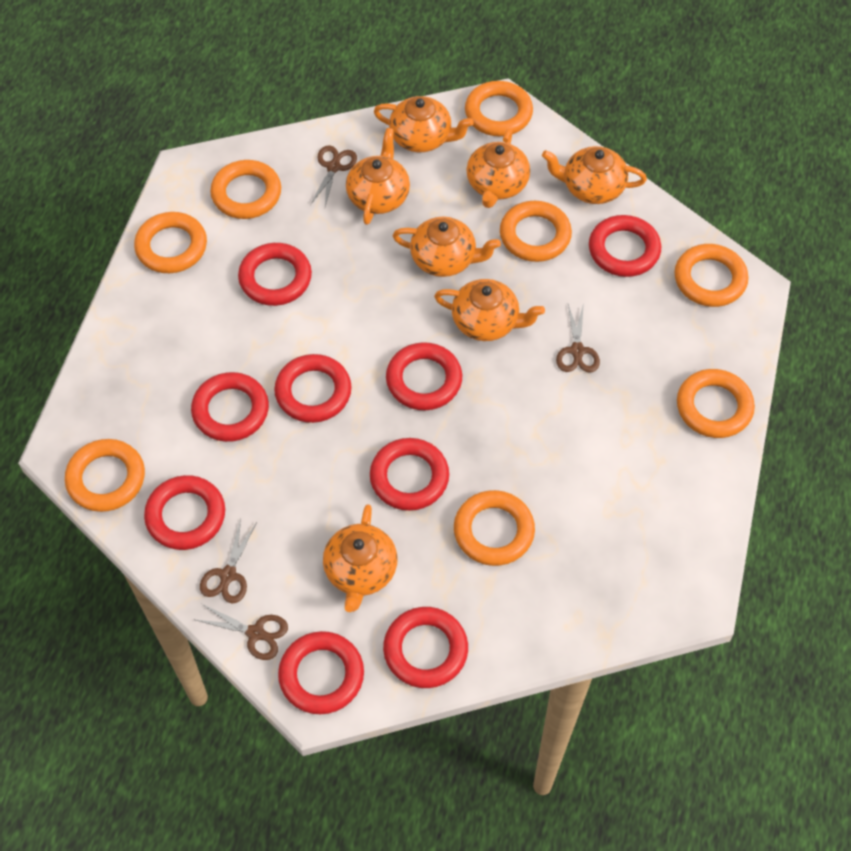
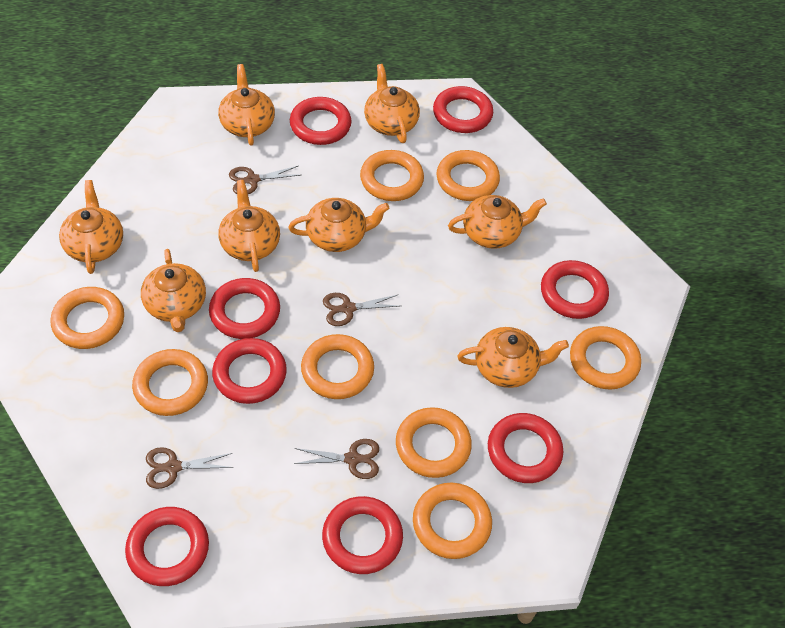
orange teapot: [323,504,398,612] [346,128,410,225] [374,96,474,152] [393,217,501,277] [434,279,545,341] [466,128,530,208] [542,146,647,204] = 7 -> [59,180,123,274] [141,249,206,332] [218,64,275,145] [218,180,280,272] [288,198,390,252] [364,64,420,143] [448,195,547,249] [457,327,569,388] = 8
red ring: [144,475,225,550] [191,372,269,442] [238,243,312,306] [274,354,352,423] [278,631,364,715] [370,438,449,511] [383,607,468,688] [386,342,462,410] [589,215,661,277] = 9 -> [125,507,209,586] [209,278,280,339] [212,338,287,404] [290,97,351,145] [322,496,403,574] [433,86,493,133] [488,413,563,483] [541,260,609,319] = 8

